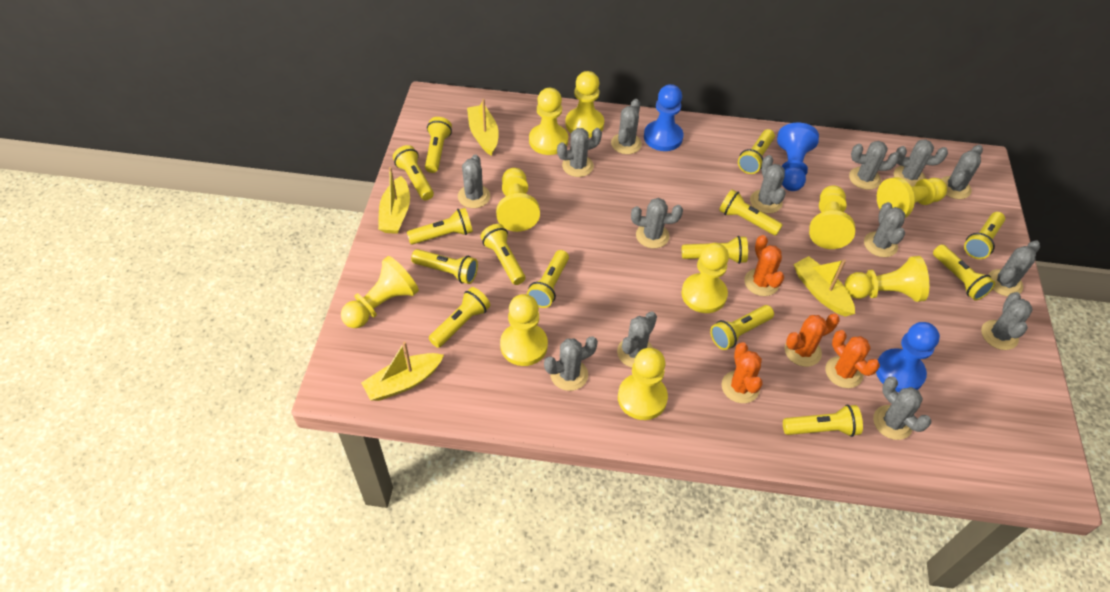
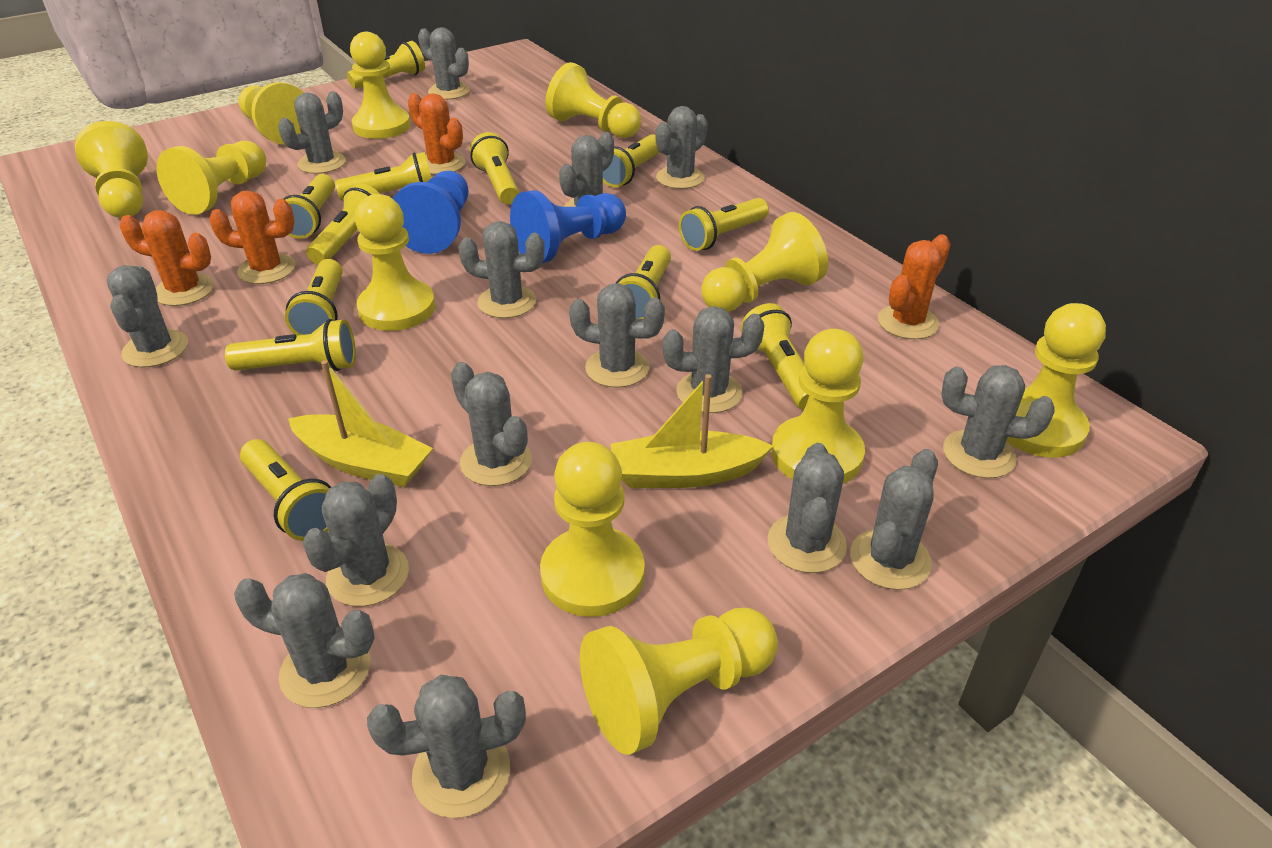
blue pawn: [644,84,683,151] [777,123,819,191] [876,322,940,392] = 3 -> [393,171,468,254] [510,190,626,263] = 2
grey cactus: [458,155,490,208] [544,336,598,391] [557,128,602,177] [611,99,642,154] [617,312,657,367] [631,198,683,248] [750,155,786,213] [849,141,899,190] [864,202,905,257] [873,377,931,440] [894,139,948,186] [941,145,983,199] [981,292,1033,350] [988,240,1040,296] = 14 -> [107,265,188,368] [234,573,375,708] [278,91,346,174] [302,474,409,607] [367,675,526,818] [418,27,470,100] [451,362,532,486] [458,221,545,318] [559,132,614,207] [569,283,665,388] [655,106,708,189] [663,306,764,413] [767,443,847,573] [850,449,938,590] [941,365,1055,478] = 15
yellow boat: [361,341,444,401] [378,167,410,234] [467,99,499,156] [793,256,855,317] = 4 -> [288,360,433,487] [611,374,773,488] = 2
yellow flashlight: [393,145,434,200] [407,208,473,245] [411,249,478,284] [425,117,452,173] [429,287,490,348] [480,224,525,285] [527,250,569,308] [682,236,748,264] [710,305,774,350] [719,189,783,236] [738,129,775,174] [783,405,863,437] [933,245,995,301] [964,212,1005,259] = 14 -> [225,319,356,371] [240,439,331,541] [283,174,335,239] [285,259,343,336] [306,183,380,265] [335,152,432,201] [347,41,425,89] [470,132,519,204] [603,134,660,187] [615,245,671,319] [679,198,769,251] [741,303,809,410] = 12
yellow pawn: [341,256,419,328] [496,168,540,232] [500,294,548,366] [529,88,568,155] [565,71,604,138] [618,348,668,420] [681,243,729,313] [809,186,855,249] [845,256,929,302] [877,177,947,218] = 10 -> [75,121,148,218] [156,141,266,215] [238,82,304,145] [350,32,410,139] [354,194,435,331] [540,442,645,617] [545,62,641,138] [580,608,778,755] [701,212,828,312] [771,329,865,484] [1006,303,1106,458] = 11

